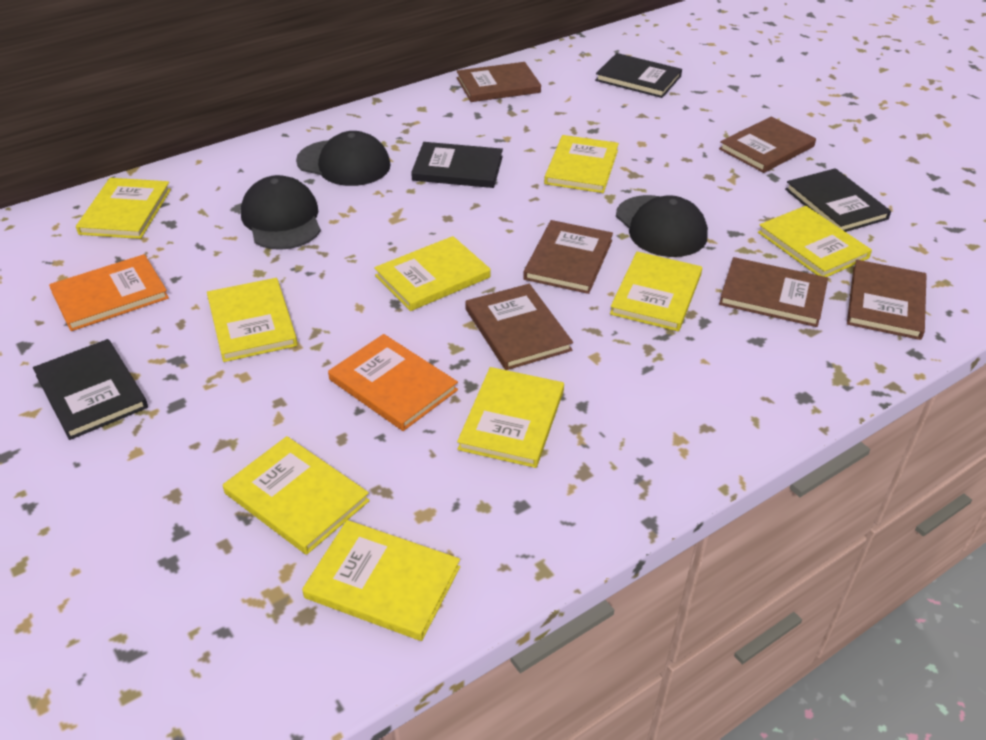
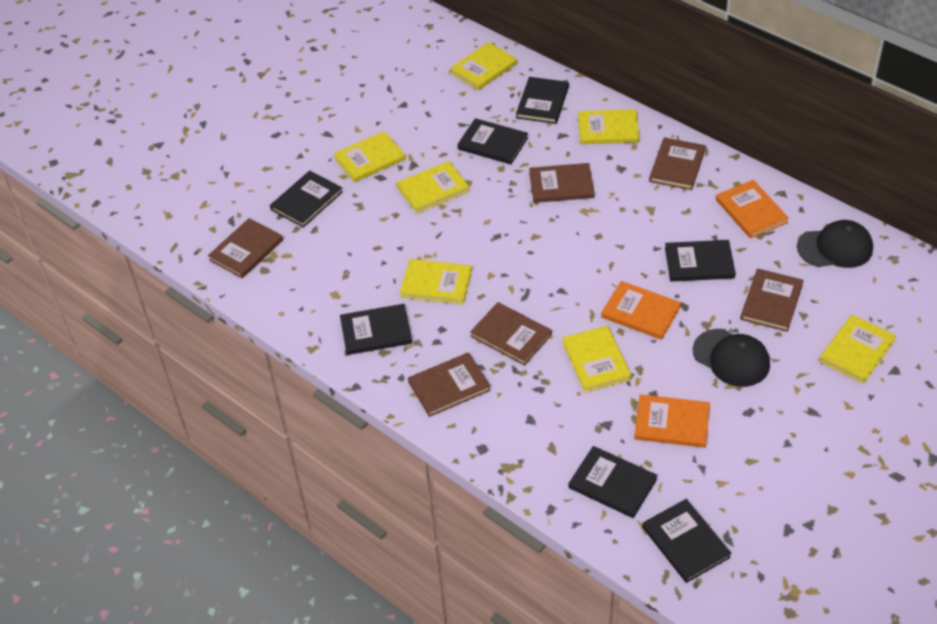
black book: [33,339,148,440] [411,142,503,188] [595,53,682,98] [785,168,891,232] = 4 -> [270,171,343,228] [340,304,412,355] [457,118,528,164] [516,77,569,124] [569,446,658,518] [642,499,731,583] [665,240,736,282] = 7
black cap: [241,175,321,250] [296,131,391,186] [616,195,708,257] = 3 -> [693,329,770,387] [797,220,873,268] = 2
orange book: [49,254,169,331] [328,334,458,431] = 2 -> [601,281,681,340] [634,394,710,448] [716,180,789,238] = 3
yellow book: [76,178,171,239] [207,278,298,362] [223,436,370,555] [302,520,460,641] [374,236,490,311] [457,367,564,468] [544,135,619,193] [610,251,702,331] [758,206,872,277] = 9 -> [333,131,406,182] [396,161,470,214] [400,259,472,305] [450,42,517,90] [562,326,632,393] [578,109,639,144] [819,314,896,384] = 7

